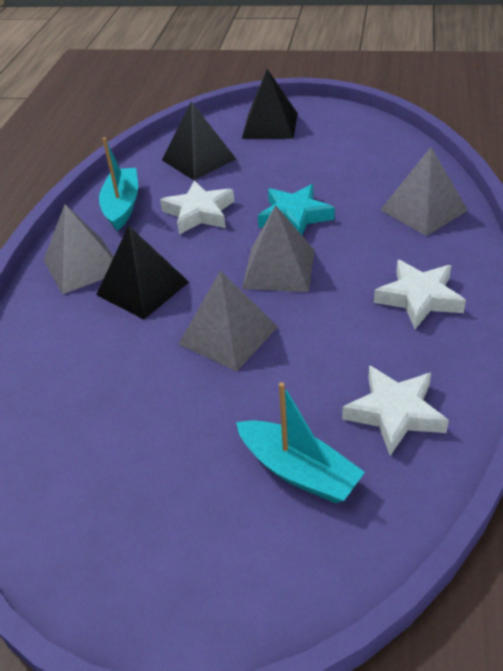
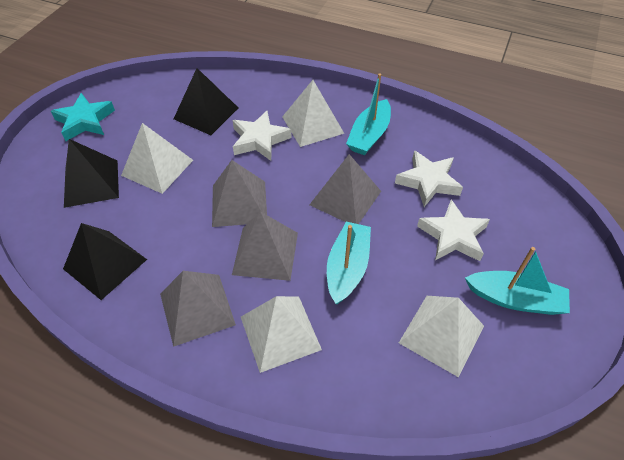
turquoise boat: [99,137,138,231] [236,382,365,503] = 2 -> [327,222,371,304] [346,73,391,155] [465,247,570,315] = 3
white pyramid: none = 0 -> [121,123,193,194] [241,296,322,373] [282,80,344,147] [399,296,484,377] = 4

